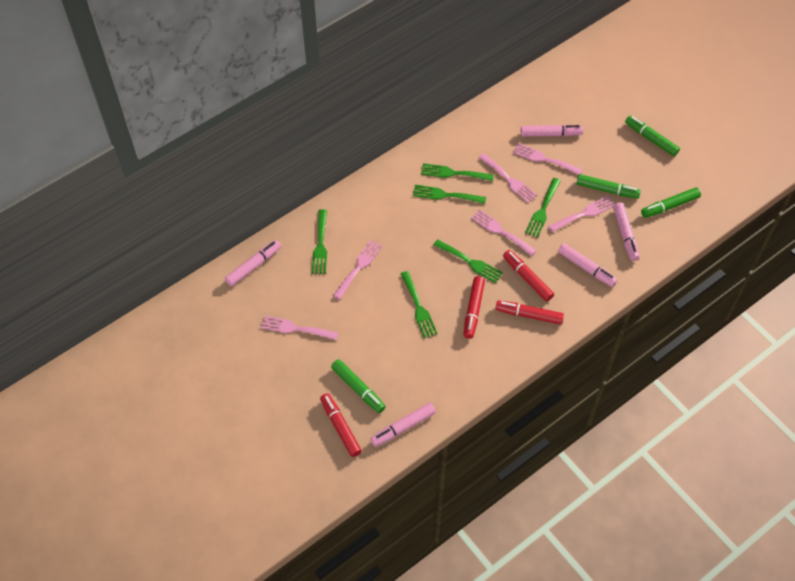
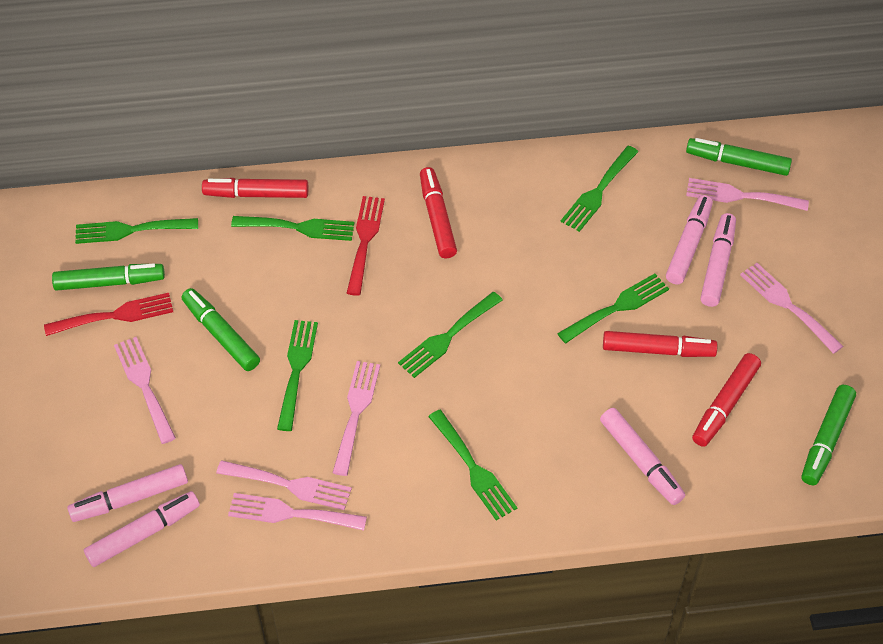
green fork: [312,209,327,274] [401,271,438,338] [413,185,486,204] [421,163,494,181] [433,239,503,283] [525,178,561,238] = 6 -> [75,218,198,244] [231,216,354,241] [277,320,318,431] [398,292,502,378] [428,410,517,520] [557,273,669,343] [561,146,638,232] = 7
red fork: none = 0 -> [44,293,173,336] [347,196,385,296] = 2

